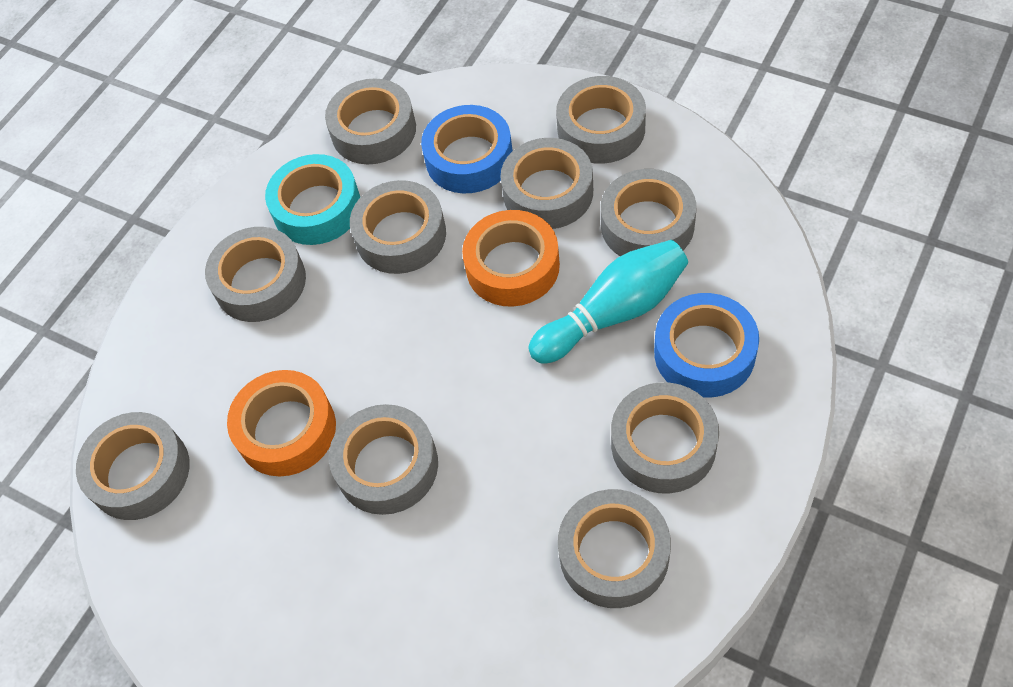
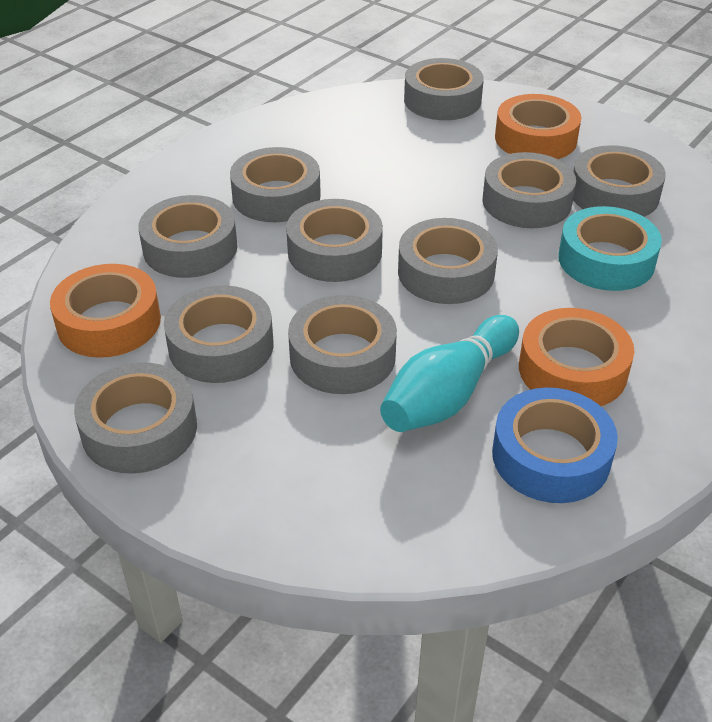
blue tape: [421,105,513,193] [654,293,759,398] = 2 -> [492,388,618,503] = 1
orange tape: [227,370,336,476] [462,210,560,307] = 2 -> [50,264,161,358] [495,94,581,159] [519,308,634,406] = 3

